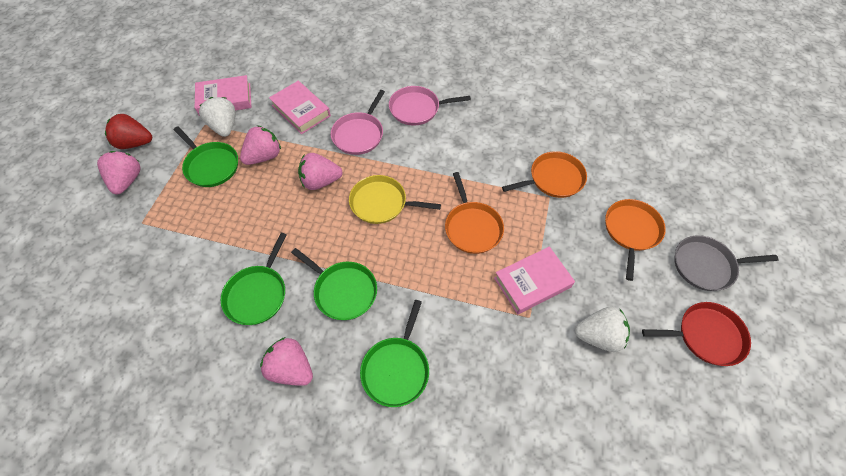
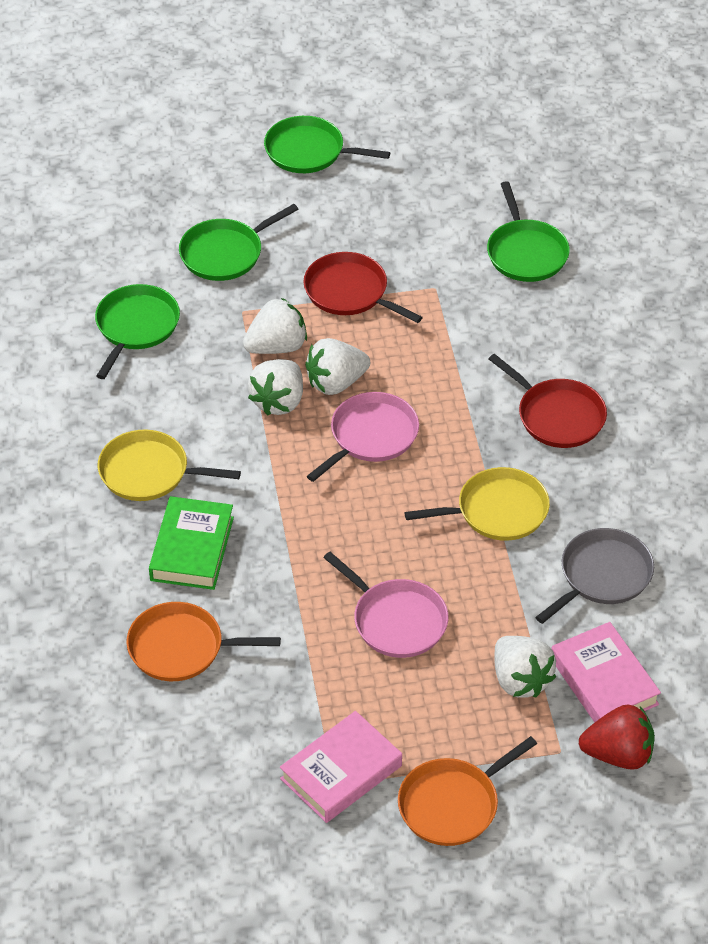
green book: none = 0 -> [149,496,234,590] = 1
orange pan: [445,172,504,254] [502,151,587,198] [605,199,666,281] = 3 -> [126,602,281,681] [398,736,537,846] = 2
pink book: [195,75,252,116] [269,81,331,134] [494,246,575,314] = 3 -> [280,711,402,823] [551,622,661,723] = 2
pink strawberry: [97,151,140,194] [240,125,281,165] [260,337,313,386] [298,153,343,190] = 4 -> none = 0
red pan: [642,302,751,366] = 1 -> [304,252,423,323] [489,354,607,448] = 2
white strawberry: [199,97,235,137] [575,307,630,352] = 2 -> [243,298,307,354] [248,359,303,415] [305,338,370,395] [494,636,556,698] = 4
yellow pan: [349,175,441,224] = 1 -> [98,430,241,501] [404,467,550,541] = 2

